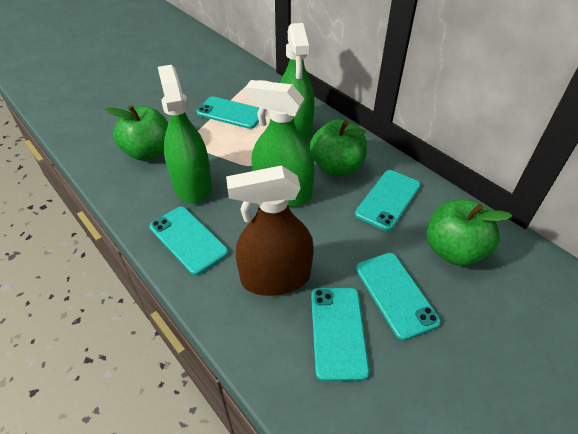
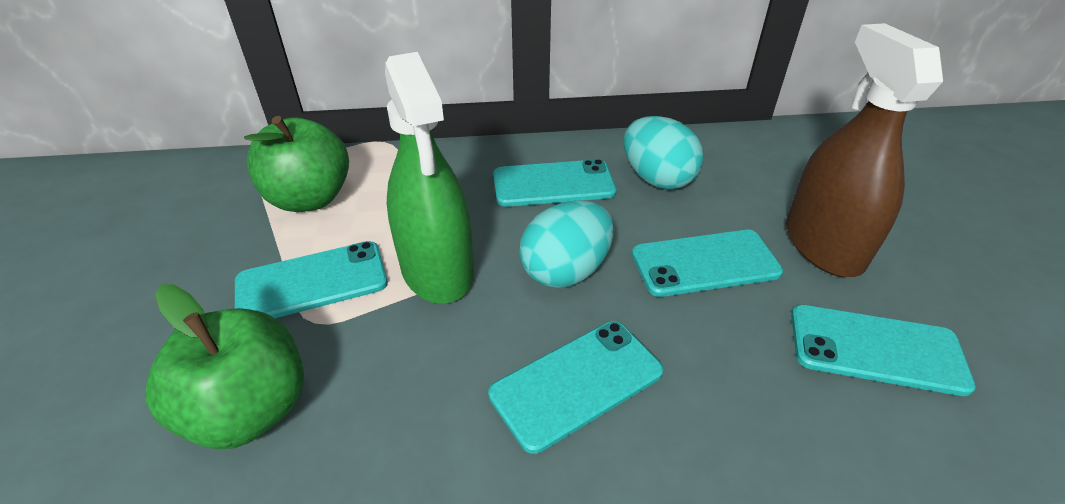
green apple: [105,105,168,161] [310,120,367,176] [427,199,512,266] = 3 -> [145,284,304,449] [244,116,349,212] = 2
green spray bottle: [158,65,212,204] [245,80,315,206] [280,23,315,142] = 3 -> [385,52,474,304] = 1
turquoise egg: none = 0 -> [519,200,614,288] [624,116,704,189] = 2

